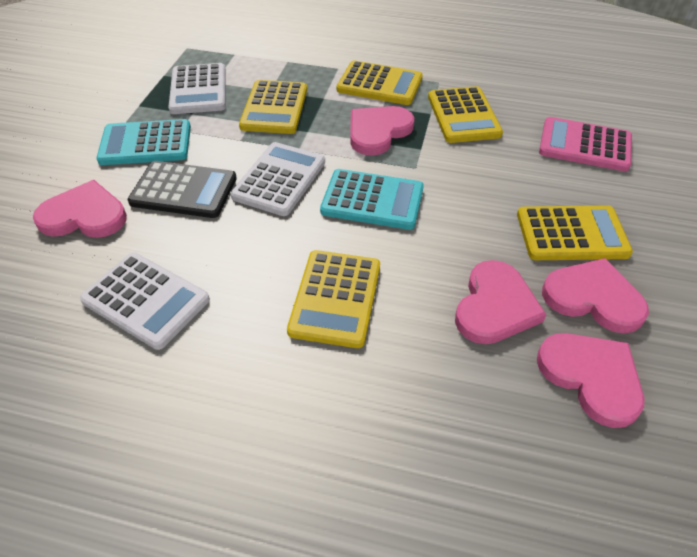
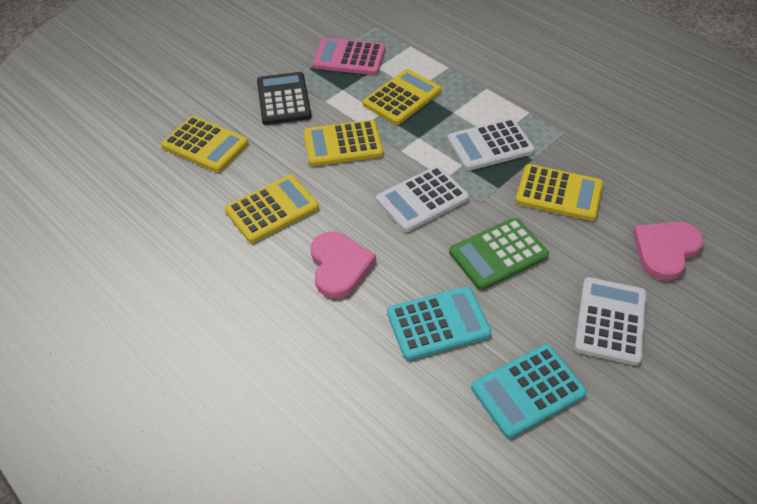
green calculator: none = 0 -> [449,218,549,290] = 1
pink heart: [33,180,127,238] [350,106,415,156] [455,260,546,344] [537,333,644,428] [542,258,649,333] = 5 -> [311,232,376,298] [633,222,704,281] = 2

